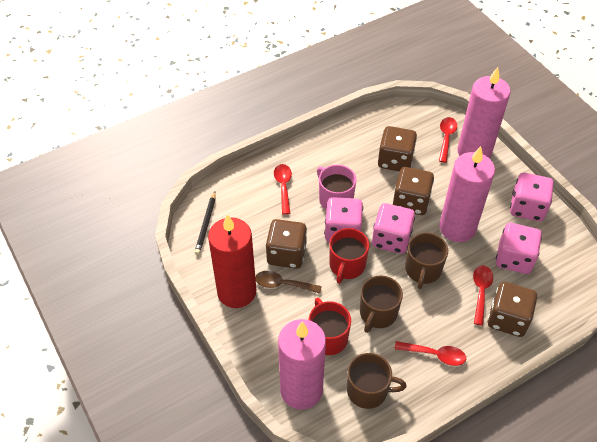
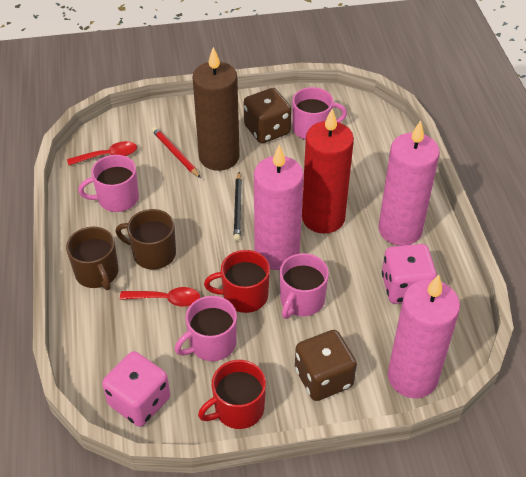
brown candle: none = 0 -> [193,47,240,171] = 1
brown dice: [266,219,307,269] [378,126,417,172] [393,167,434,215] [488,282,537,337] = 4 -> [244,88,292,143] [295,330,357,401] = 2
brown mug: [347,353,407,409] [360,275,403,333] [405,233,448,289] = 3 -> [66,227,118,290] [116,209,176,270] = 2
brown spoon: [255,271,322,294] = 1 -> none = 0
pink dice: [324,197,363,242] [372,203,415,254] [496,223,542,274] [510,173,554,222] = 4 -> [102,351,170,427] [382,244,437,304] = 2
pink mug: [317,165,356,210] = 1 -> [78,155,139,212] [175,296,237,361] [280,253,329,319] [292,87,347,140] = 4
red pencil: none = 0 -> [152,127,201,178] = 1
red spoon: [274,164,292,215] [394,341,466,366] [439,117,457,163] [473,266,493,325] = 4 -> [67,141,137,165] [120,287,200,307] = 2

